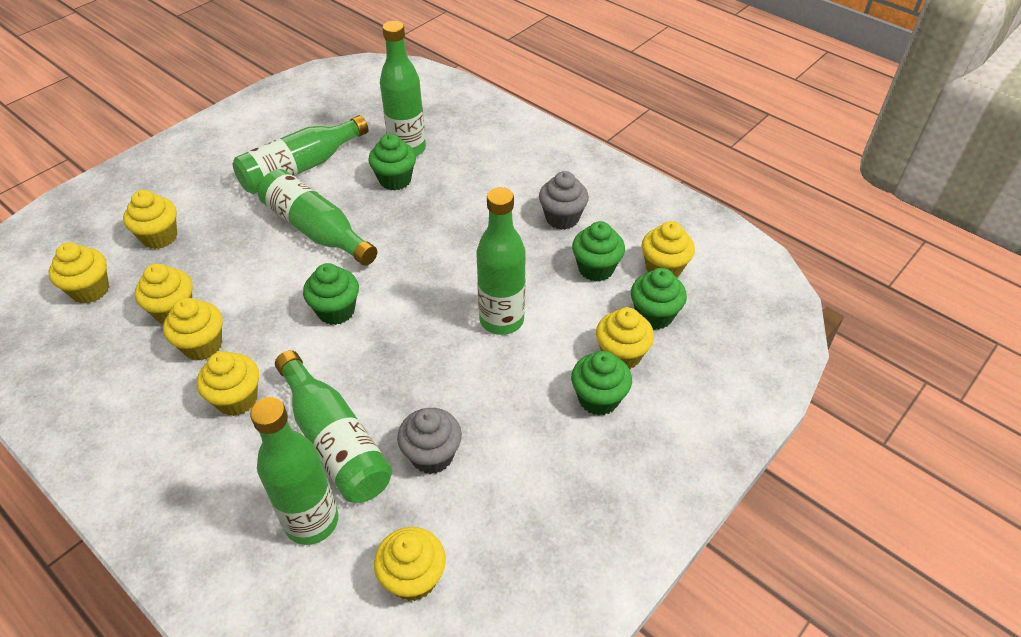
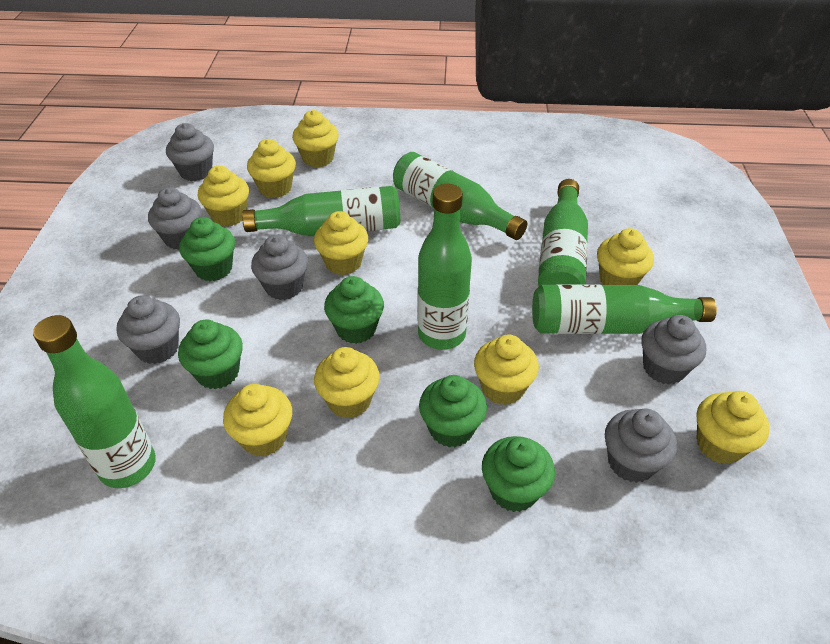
grey cupcake: [397,408,462,474] [539,171,589,230] = 2 -> [116,295,180,364] [148,187,202,250] [166,123,214,181] [251,235,308,300] [605,409,677,483] [641,315,706,384] = 6
yellow cupcake: [49,243,109,304] [123,190,177,249] [135,264,193,324] [163,298,223,360] [197,351,259,416] [374,527,446,601] [596,307,654,369] [641,221,695,278] = 8 -> [198,166,249,227] [223,384,292,457] [247,139,296,198] [292,110,339,167] [314,211,368,275] [314,347,380,418] [474,334,539,405] [597,228,654,285] [696,391,770,464] = 9

